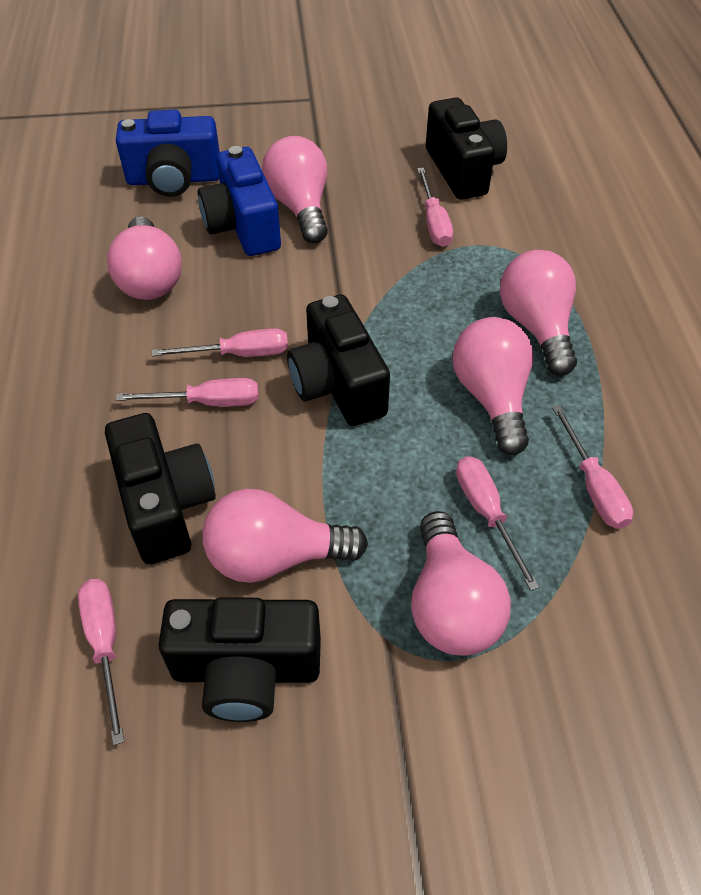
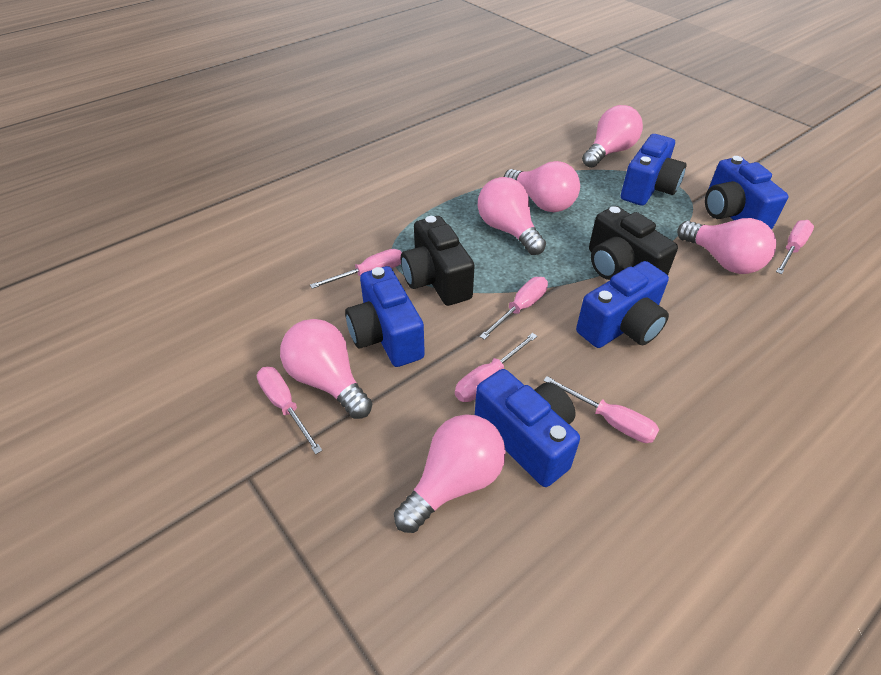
black camera: [105,413,216,564] [159,597,321,722] [287,294,390,426] [426,98,507,200] = 4 -> [401,216,475,306] [589,206,678,280] = 2
blue camera: [116,110,220,197] [198,146,281,256] = 2 -> [345,266,425,367] [475,369,580,487] [576,261,669,348] [621,134,686,206] [705,156,788,230] = 5

